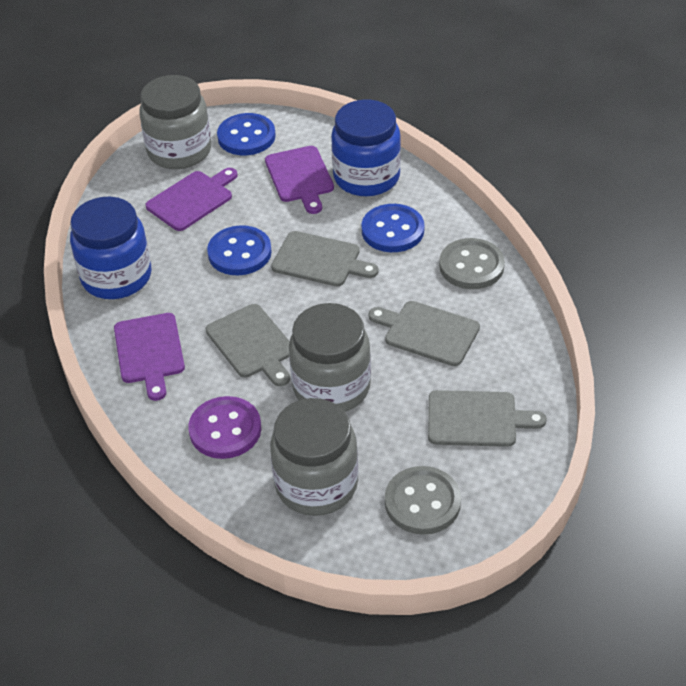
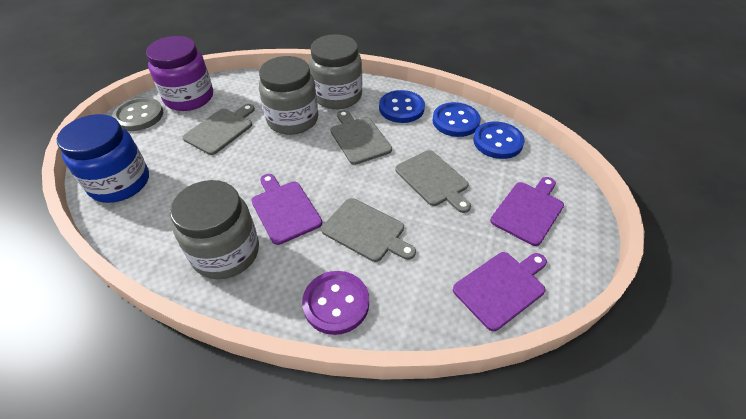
blue jar: [70,197,151,299] [331,100,401,196] = 2 -> [57,114,149,203] = 1
grey button: [385,466,461,535] [439,238,505,289] = 2 -> [112,97,163,131] = 1
purple jar: none = 0 -> [146,36,213,111] = 1

